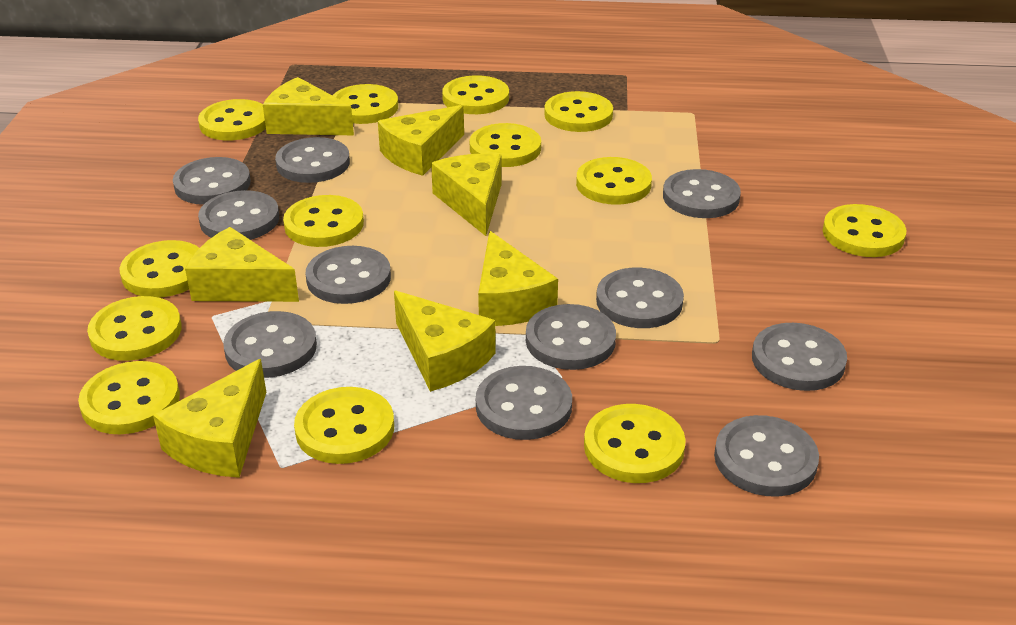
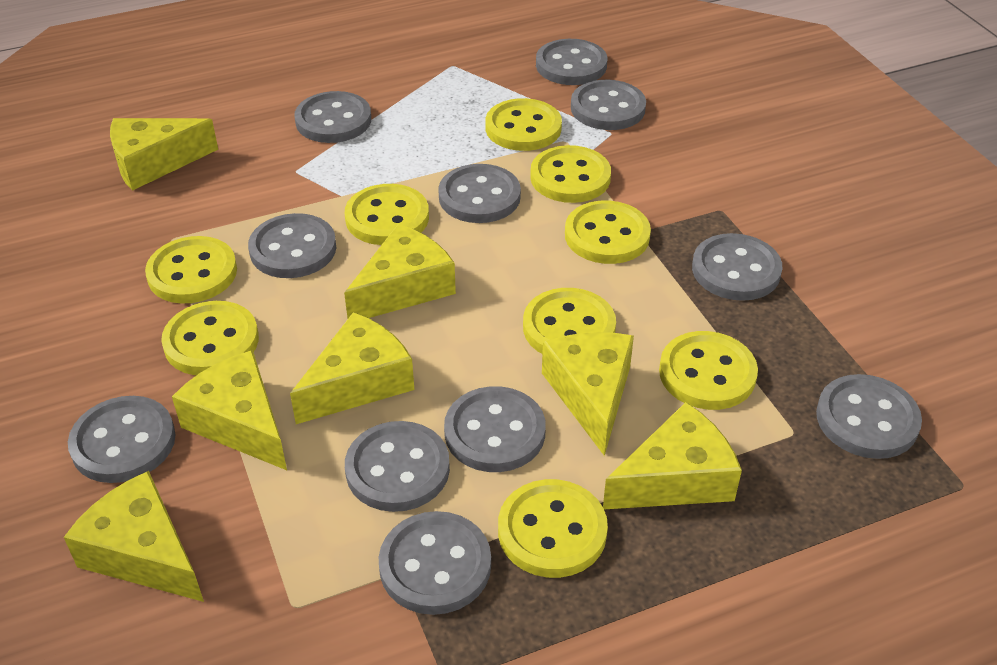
yellow button: [78,361,180,434] [87,296,182,361] [119,240,199,298] [198,99,266,140] [283,195,364,247] [294,387,394,464] [332,84,398,124] [442,75,509,114] [469,123,541,167] [544,91,613,132] [576,157,652,205] [584,404,686,483] [823,204,906,257] = 13 -> [145,236,237,304] [161,301,259,375] [345,184,429,245] [485,98,562,151] [498,479,608,578] [523,288,616,354] [530,145,611,203] [565,201,651,264] [659,331,758,410] = 9

